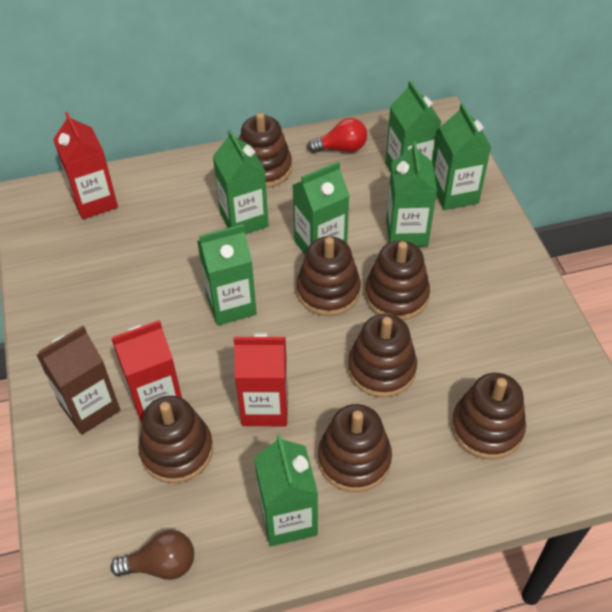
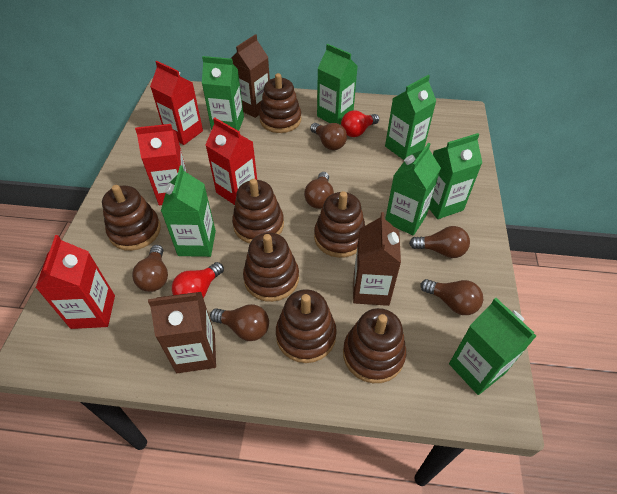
brown carton: [37,326,120,435] = 1 -> [148,292,216,373] [231,34,270,118] [353,212,401,306] = 3
brown light bulb: [110,530,194,580] = 1 -> [132,245,168,292] [210,304,269,341] [304,172,334,209] [310,123,347,150] [409,226,470,258] [420,279,483,315] = 6
red carton: [53,112,118,220] [112,320,182,423] [234,332,288,426] = 3 -> [36,235,115,329] [135,124,187,205] [150,61,203,145] [206,118,257,205] = 4
red light bulb: [307,118,367,153] = 1 -> [172,262,224,298] [341,110,379,137] = 2

